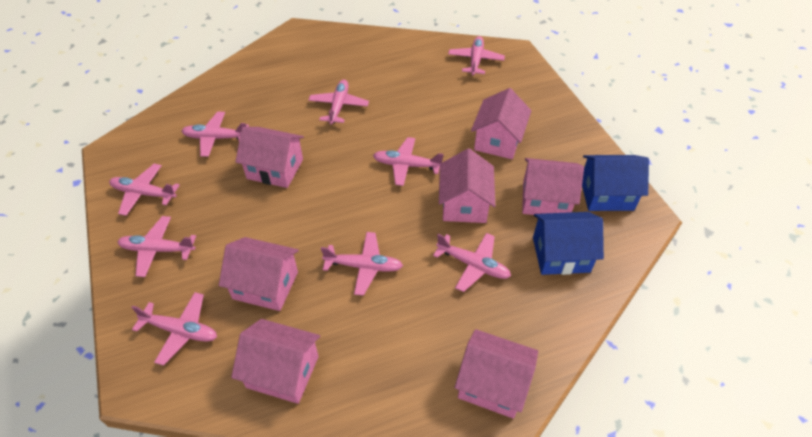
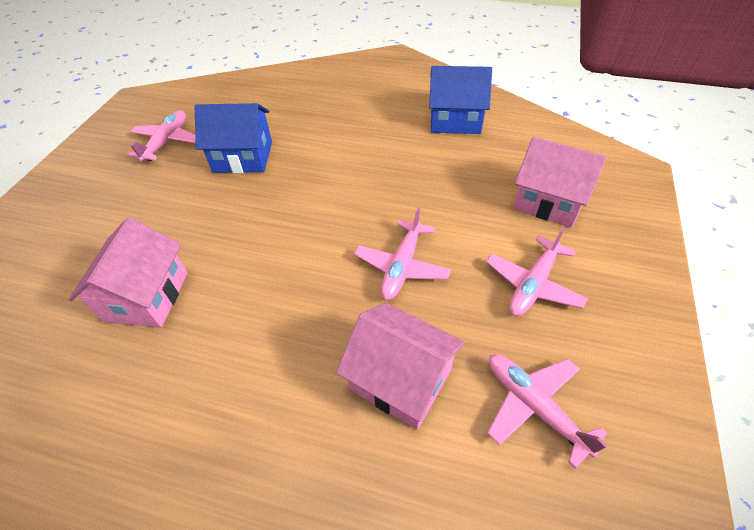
pink house: [219,237,299,311] [231,319,320,404] [235,127,304,188] [439,148,495,223] [455,329,538,419] [471,88,531,159] [522,158,584,215] = 7 -> [68,217,188,328] [336,303,465,429] [513,137,607,228] = 3
pink plane: [109,164,180,216] [117,216,196,277] [131,292,217,365] [182,112,249,157] [308,79,369,125] [321,232,403,296] [373,137,444,186] [433,233,511,292] [448,36,505,75] = 9 -> [127,111,196,162] [354,207,451,300] [486,227,588,316] [488,354,608,469] = 4

